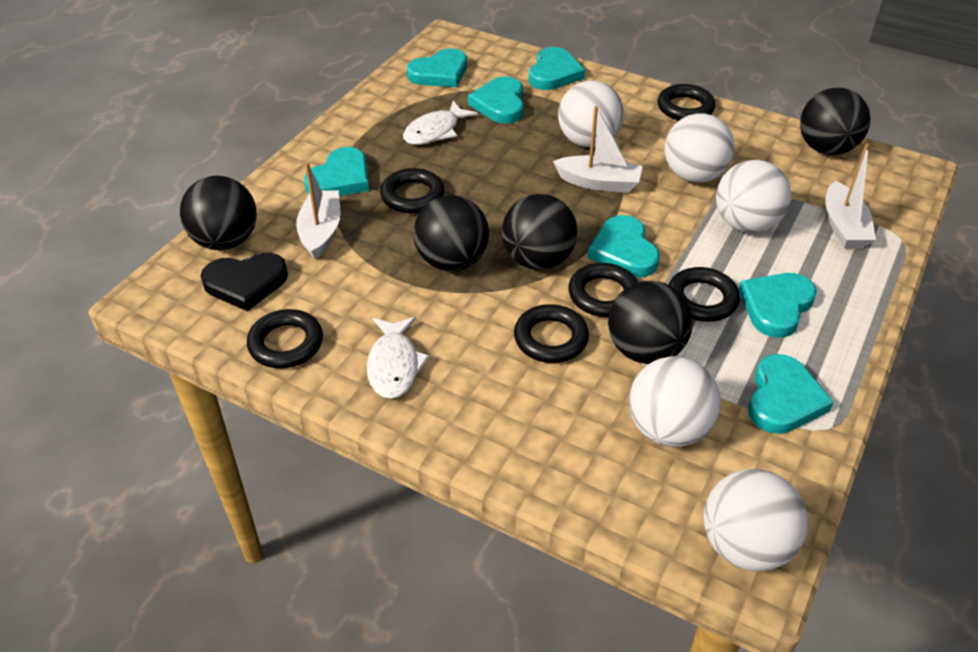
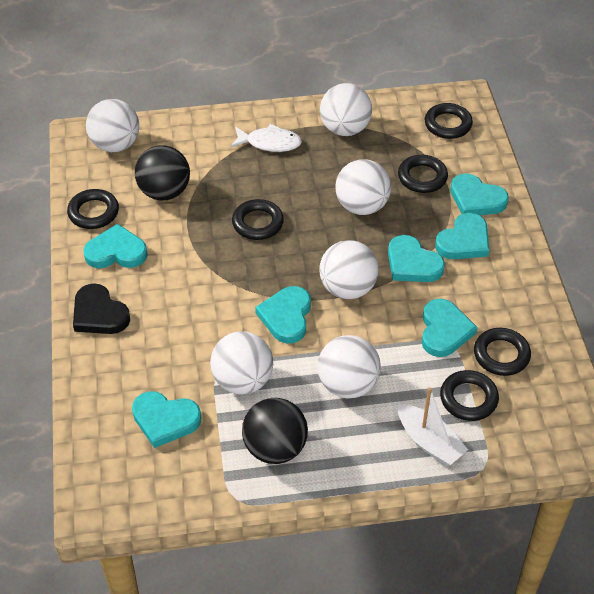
black ball: [180,176,257,250] [413,195,489,271] [502,194,577,270] [608,281,693,364] [800,88,871,155] = 5 -> [135,145,190,201] [242,398,308,464] = 2
white ball: [558,81,624,147] [629,356,720,447] [664,113,735,183] [703,469,808,571] [716,160,791,233] = 5 -> [86,99,139,152] [210,331,273,394] [317,335,381,399] [319,240,379,299] [320,83,372,136] [335,159,391,215] = 6
white boat: [296,162,340,260] [553,106,643,193] [825,143,876,249] = 3 -> [398,387,468,466] = 1
white fish: [367,317,430,399] [403,101,478,145] = 2 -> [231,124,302,152] = 1

